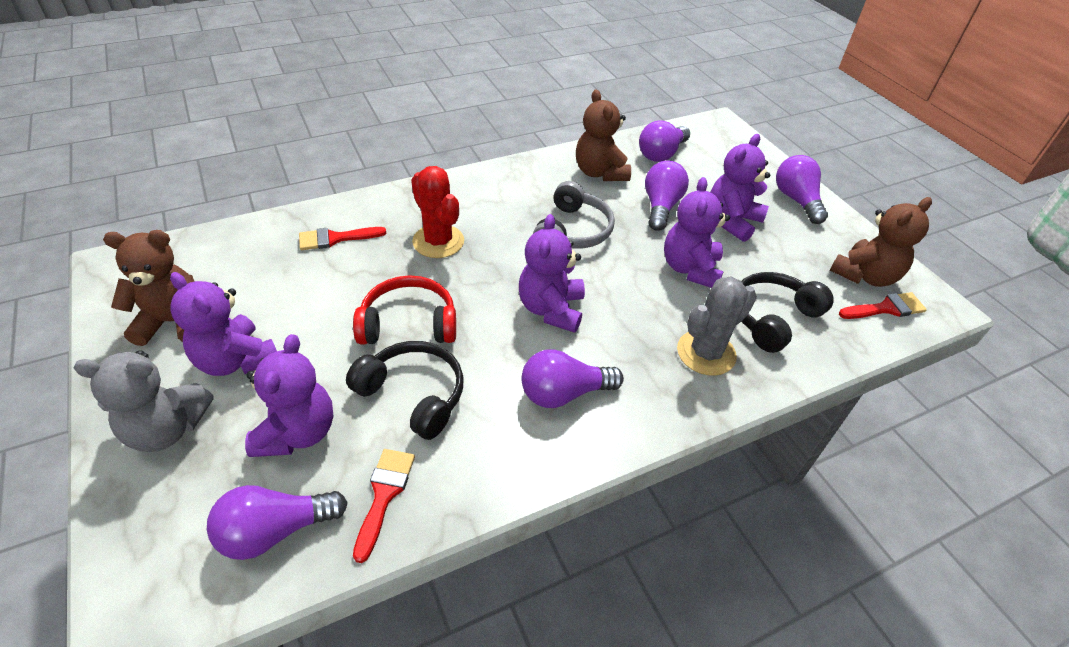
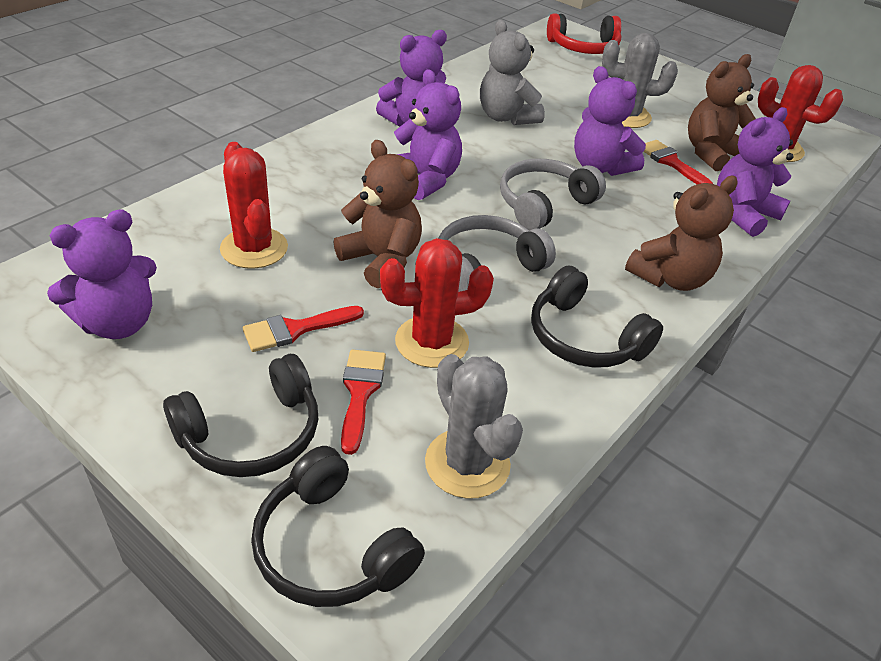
black headphones: [346,341,464,440] [741,272,834,353] = 2 -> [163,354,318,477] [251,446,425,607] [531,265,663,368] = 3
grey cactus: [677,277,757,376] = 1 -> [425,354,523,499] [602,33,678,128] = 2
grey headphones: [533,181,615,248] = 1 -> [438,215,556,292] [500,158,606,230] = 2
purple light bulb: [207,485,348,560] [521,349,624,408] [639,120,690,162] [645,161,689,231] [776,155,828,224] = 5 -> none = 0
red cactus: [411,166,464,258] = 1 -> [220,142,288,269] [380,238,494,368] [758,65,843,162] = 3

